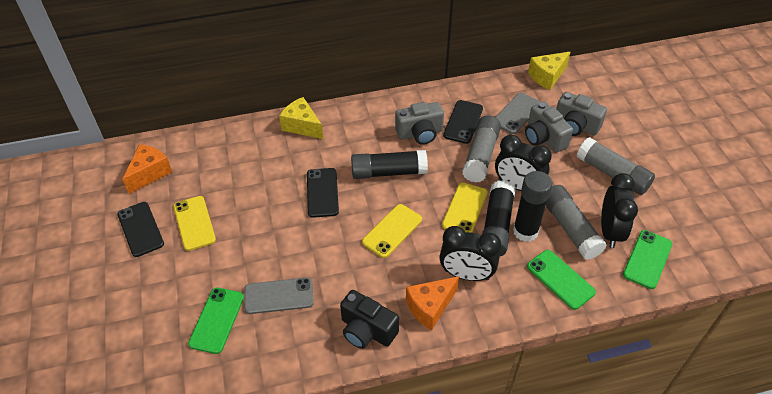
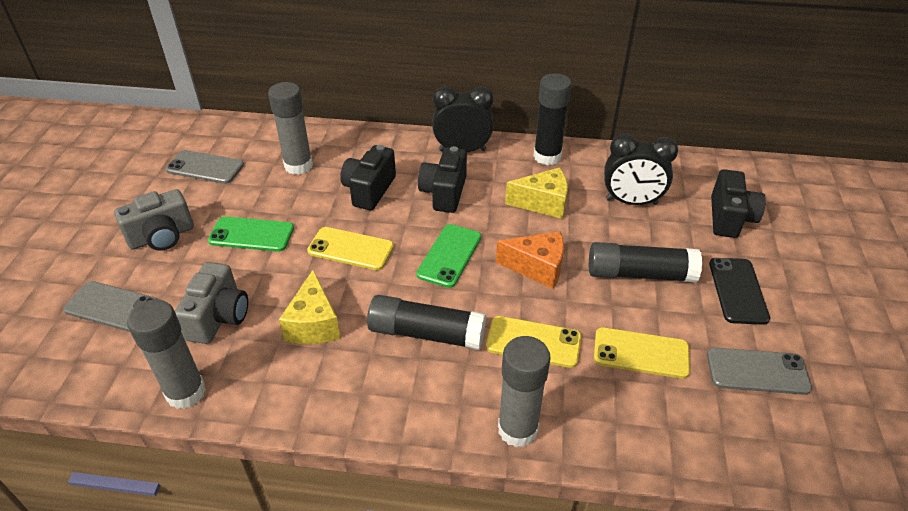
black camera: [340,290,399,349] = 1 -> [340,145,396,210] [418,146,467,213] [711,169,766,238] = 3
black clock: [439,226,501,281] [495,135,552,191] [601,173,638,248] = 3 -> [433,86,494,152] [604,134,678,205] = 2
black phone: [117,202,164,257] [307,168,339,218] [443,100,483,144] = 3 -> [709,258,770,325] = 1
green phone: [188,288,244,354] [527,250,596,310] [623,230,672,289] = 3 -> [208,216,294,252] [416,224,481,288] = 2
grey camera: [395,102,444,145] [525,102,573,153] [556,92,607,136] = 3 -> [114,189,194,251] [175,262,248,344] = 2
grey phone: [244,277,314,314] [495,93,541,134] = 2 -> [63,281,158,332] [166,150,244,184] [707,347,812,395] = 3
orange cheese: [122,144,172,194] [406,276,459,330] = 2 -> [496,231,564,289] = 1

